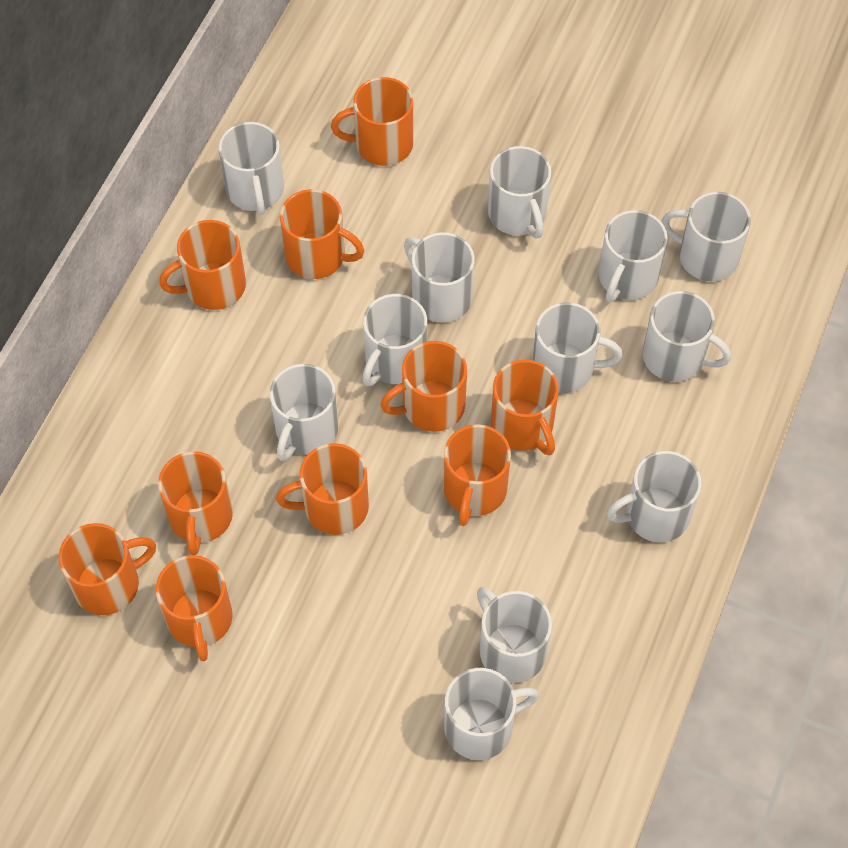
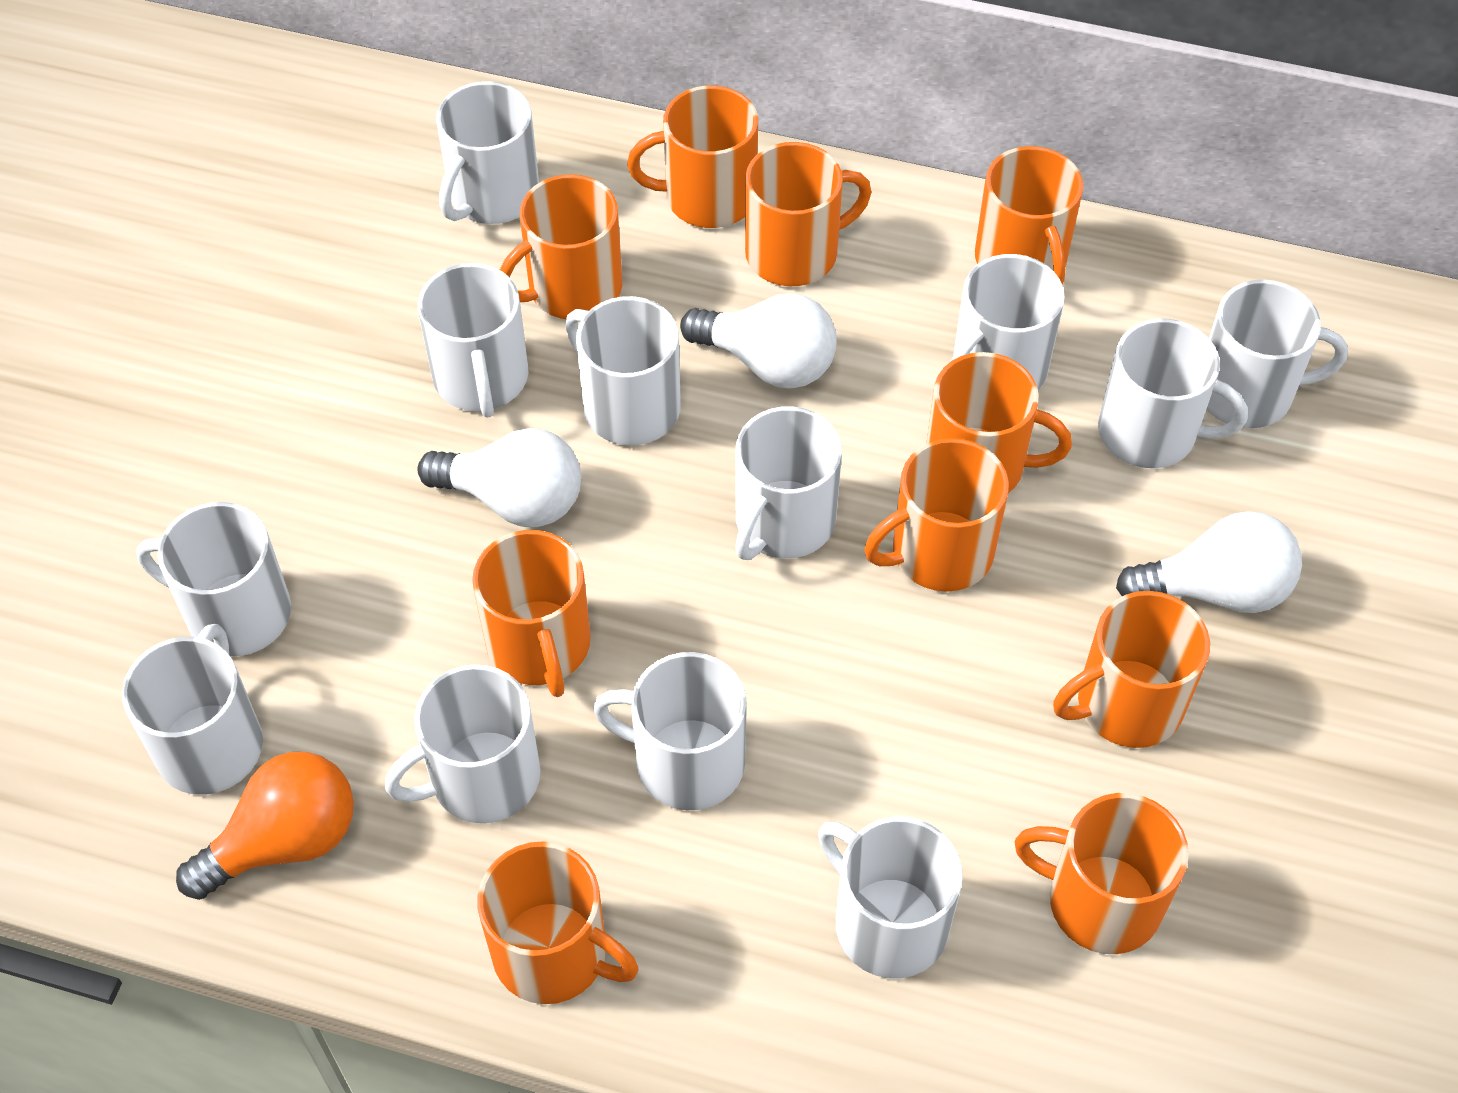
orange light bulb: none = 0 -> [176,752,354,900] = 1
white light bulb: none = 0 -> [417,428,581,527] [680,293,837,389] [1116,511,1302,613] = 3

